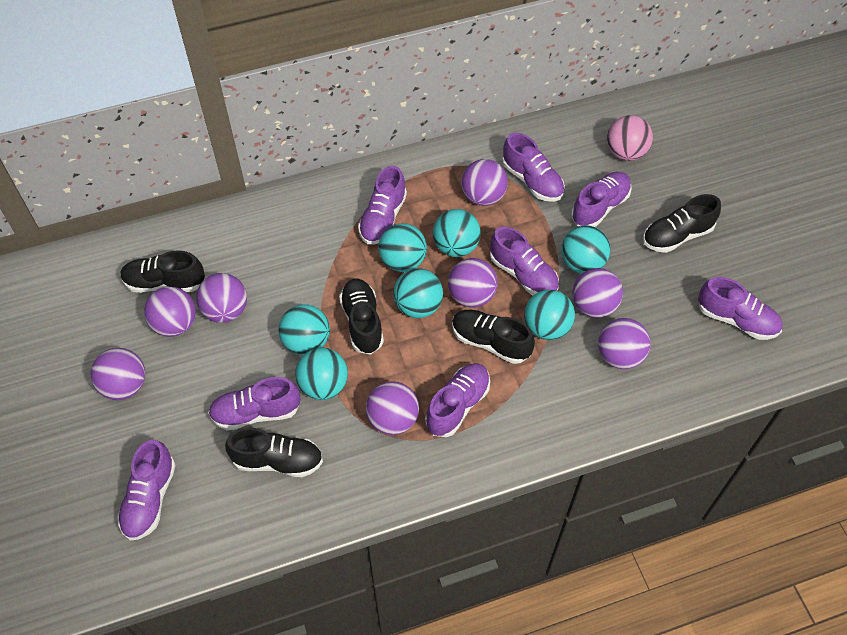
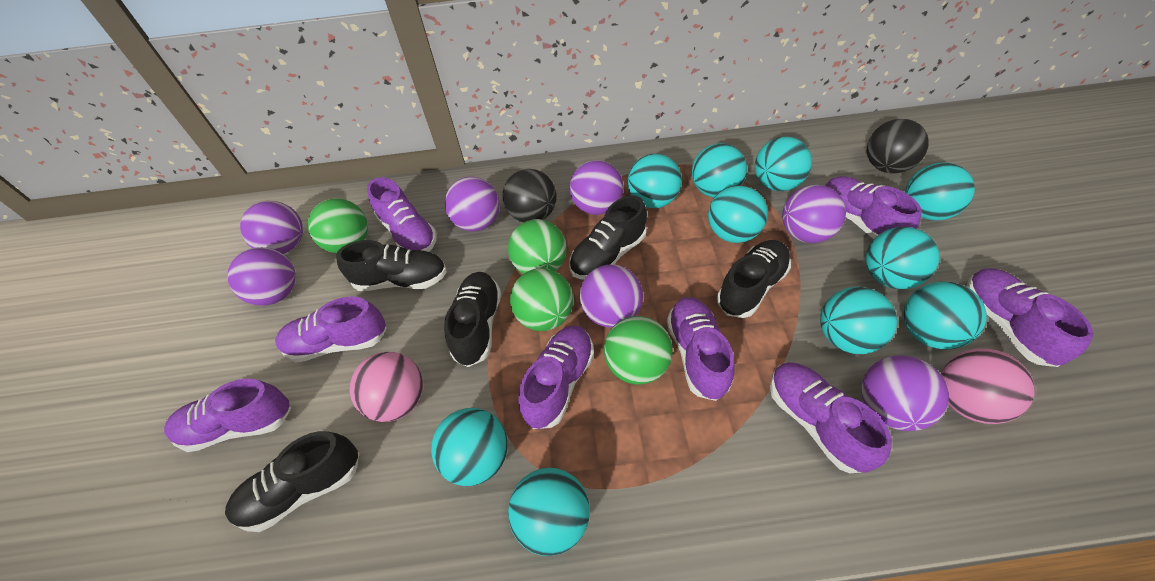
black ball: none = 0 -> [502,169,557,222] [867,119,929,173] = 2
green ball: none = 0 -> [308,198,368,253] [508,219,567,274] [510,268,573,331] [604,316,673,385] = 4
pink ball: [607,115,653,161] = 1 -> [350,352,423,422] [941,348,1035,424] = 2
purple ball: [91,348,145,400] [144,286,196,337] [196,273,247,323] [366,381,419,435] [448,258,498,308] [461,159,508,206] [572,268,623,318] [598,318,651,369] = 8 -> [227,247,296,306] [240,201,303,254] [445,177,500,231] [570,160,623,215] [580,264,643,328] [782,185,846,243] [861,355,949,431] = 7
turquoise ball: [278,304,330,355] [295,348,348,400] [378,223,427,272] [393,268,443,318] [433,209,481,257] [524,290,575,340] [561,225,610,274] = 7 -> [431,408,508,486] [508,468,590,556] [628,154,682,208] [692,143,747,198] [708,185,768,243] [755,136,812,191] [820,287,897,354] [866,227,940,289] [904,282,987,350] [905,162,975,220] = 10

